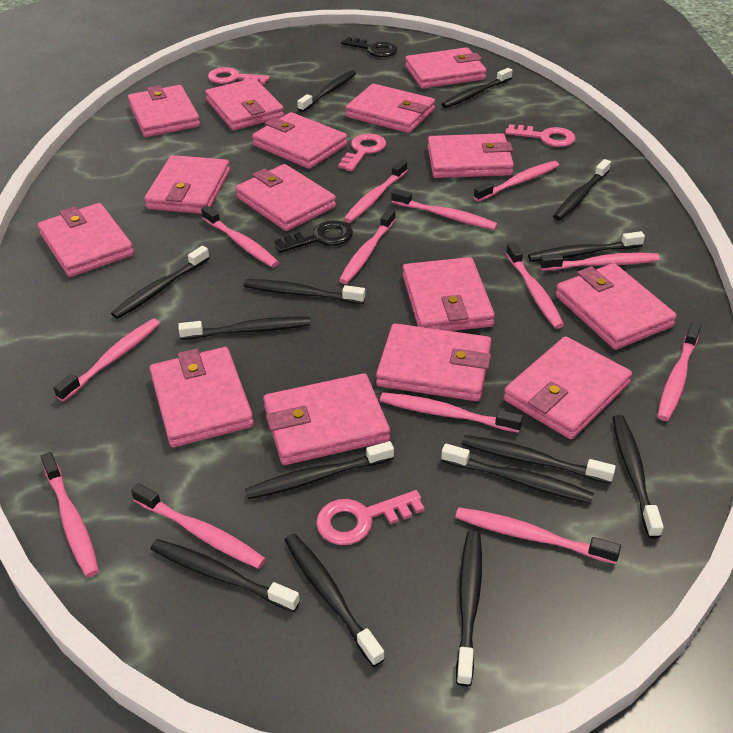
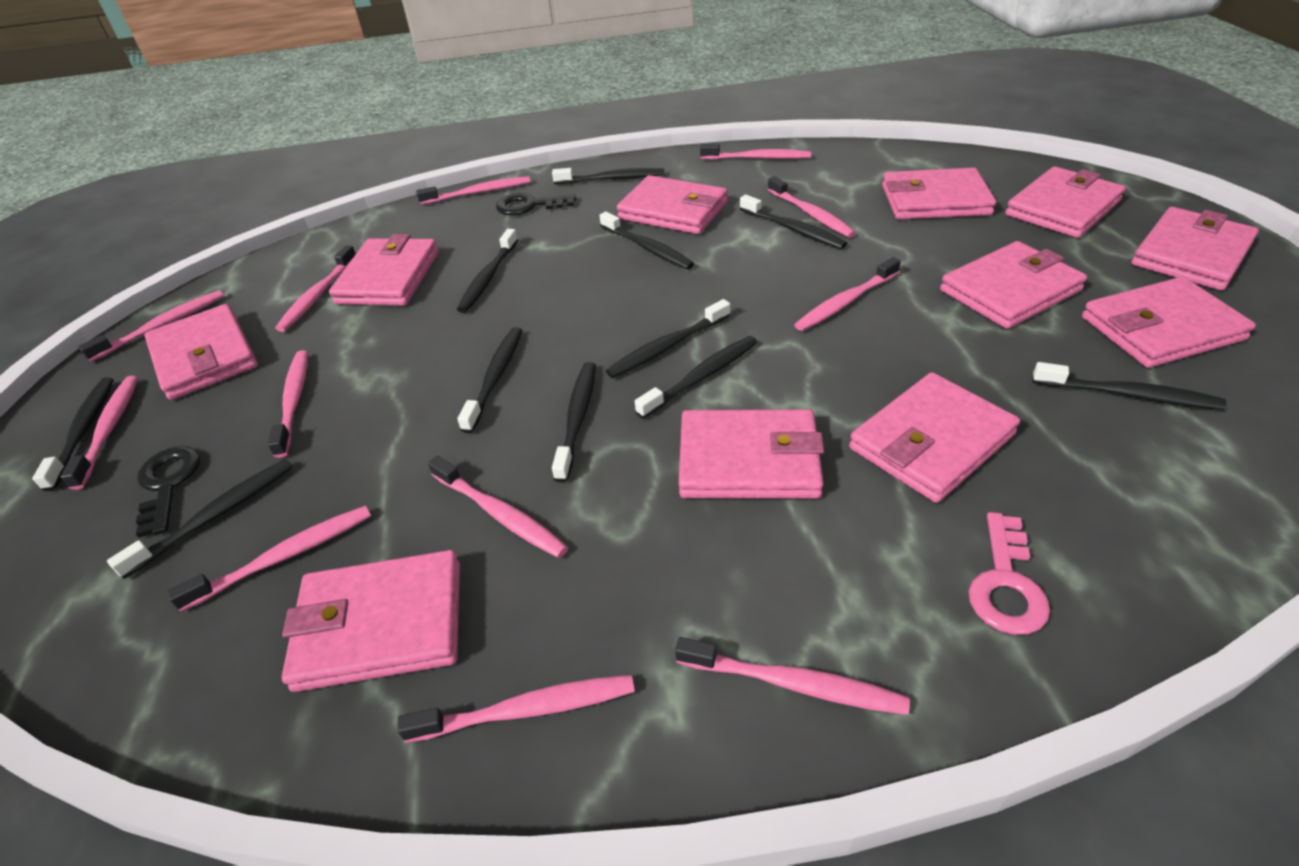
black toothbrush: [111,246,210,319] [151,539,300,612] [178,317,311,340] [244,279,365,304] [245,441,394,499] [285,533,385,667] [297,70,356,112] [441,68,513,108] [441,444,594,503] [456,531,482,687] [462,435,616,484] [528,231,645,262] [553,159,611,220] [613,415,664,539] = 14 -> [32,377,114,491] [107,459,293,579] [457,229,518,313] [457,327,523,433] [552,168,665,184] [552,362,596,482] [599,212,694,269] [606,299,730,378] [635,336,758,419] [740,194,847,249] [1033,362,1227,410] = 11
pink key: [208,67,270,85] [316,490,424,545] [338,134,386,171] [505,124,576,147] = 4 -> [969,512,1050,635] = 1
pink toothbrush: [41,452,99,577] [53,319,160,402] [131,483,266,569] [201,206,279,268] [339,208,396,284] [344,160,408,223] [380,392,523,433] [391,189,498,230] [455,507,621,564] [474,161,559,202] [506,243,564,329] [540,253,660,271] [657,322,701,421] = 13 -> [60,376,138,490] [78,290,224,362] [167,505,371,612] [268,350,308,458] [275,246,356,332] [397,675,635,743] [416,176,530,205] [428,456,568,558] [675,637,910,715] [700,144,811,160] [767,176,856,238] [794,257,901,331] = 12
pink wallet: [38,203,134,277] [128,85,200,137] [144,155,230,214] [149,347,254,447] [205,78,284,130] [235,164,336,231] [252,112,347,169] [263,373,390,465] [346,84,435,133] [376,323,492,401] [403,257,495,331] [405,47,487,89] [427,133,514,178] [503,336,632,439] [555,263,677,350] = 15 -> [144,304,258,400] [282,550,460,692] [329,234,439,306] [617,175,728,234] [679,409,824,499] [849,372,1020,503] [882,168,996,219] [940,241,1087,329] [1005,166,1126,238] [1082,277,1256,368] [1132,207,1259,291] = 11

